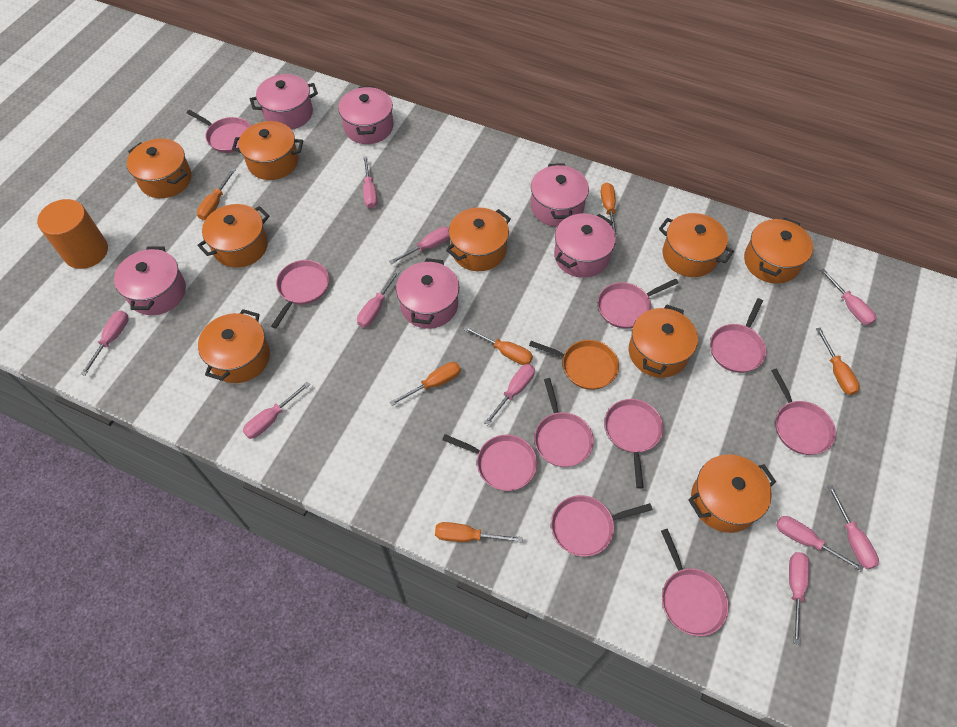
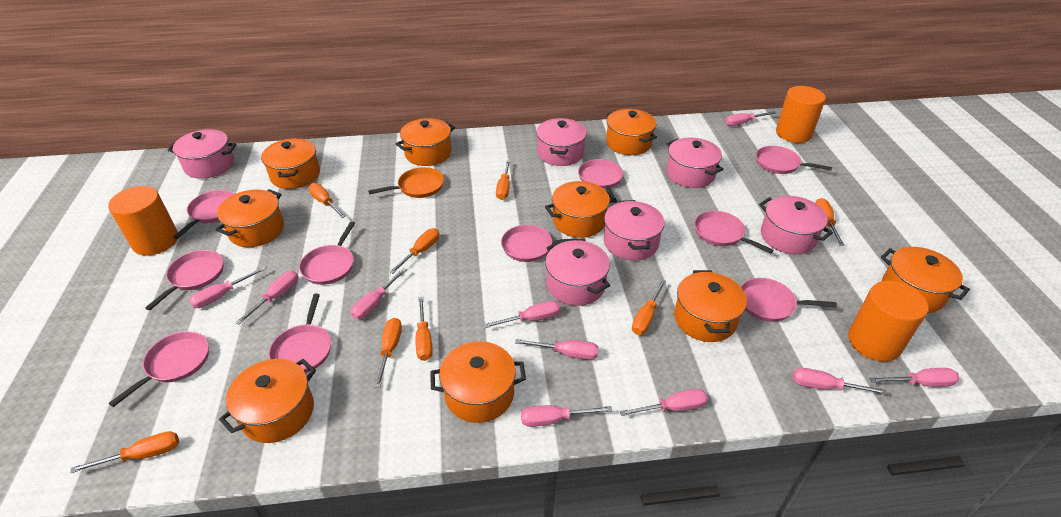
orange cylinder: [37,199,108,269] = 1 -> [108,186,178,256] [776,86,826,143] [848,281,928,362] = 3
orange screwdriver: [197,169,235,220] [390,362,461,406] [435,522,523,542] [463,326,533,365] [601,183,618,238] [816,328,860,395] = 6 -> [70,431,179,473] [308,183,346,218] [375,318,402,388] [389,228,439,274] [416,296,433,361] [496,159,511,200] [632,280,666,335] [815,198,844,245] = 8

